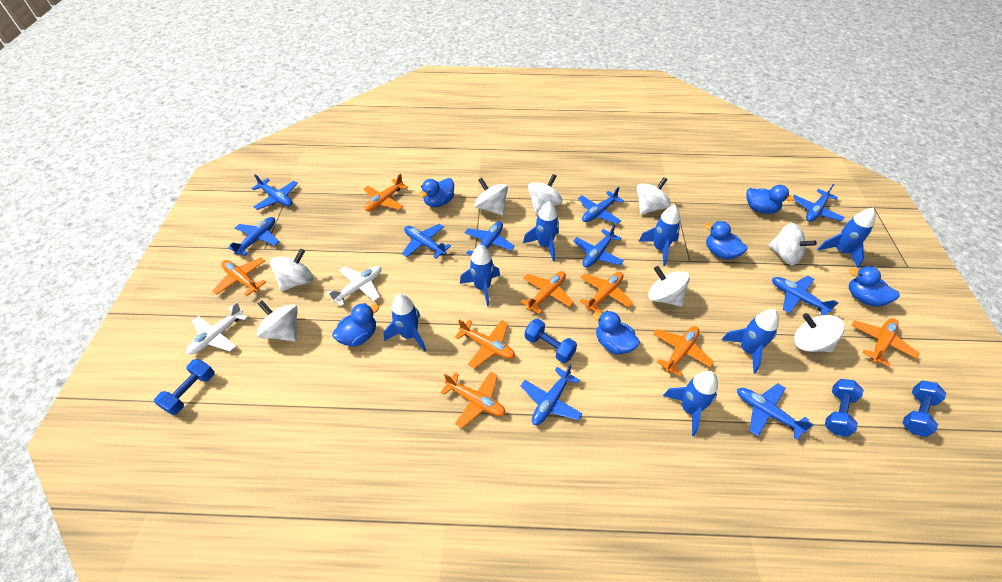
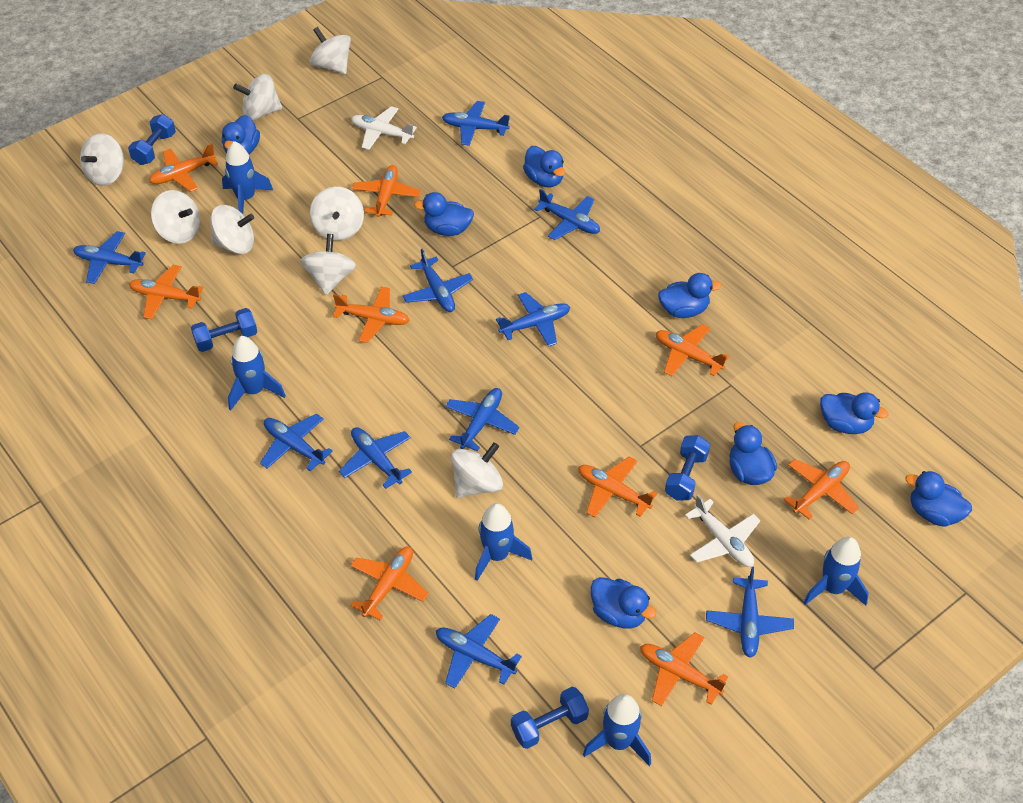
blue duck: [332,303,379,347] [419,178,454,207] [593,311,640,355] [705,221,747,260] [746,185,794,214] [849,266,900,307] = 6 -> [222,115,260,154] [414,192,474,236] [523,146,565,187] [591,577,656,629] [658,273,721,318] [729,422,777,485] [820,392,888,434] [905,471,972,527] = 8
blue rocket: [383,294,426,352] [460,245,500,307] [523,201,559,261] [638,205,680,266] [663,371,718,436] [722,309,779,373] [817,208,876,268] = 7 -> [222,141,273,214] [228,336,286,411] [475,503,532,581] [583,694,651,766] [803,537,869,606] = 5
orange plane: [212,257,266,296] [364,173,408,212] [440,372,506,428] [455,319,515,369] [521,271,574,314] [580,272,633,313] [653,326,714,376] [852,318,919,367] = 8 -> [129,265,203,319] [149,144,218,192] [333,287,409,343] [350,547,429,620] [352,165,421,217] [578,457,657,517] [640,632,728,706] [656,324,729,376] [784,459,859,520] = 9

